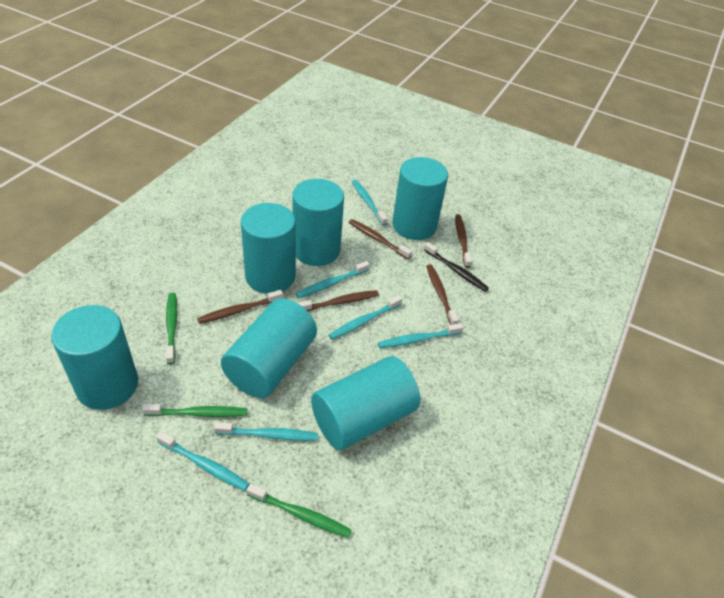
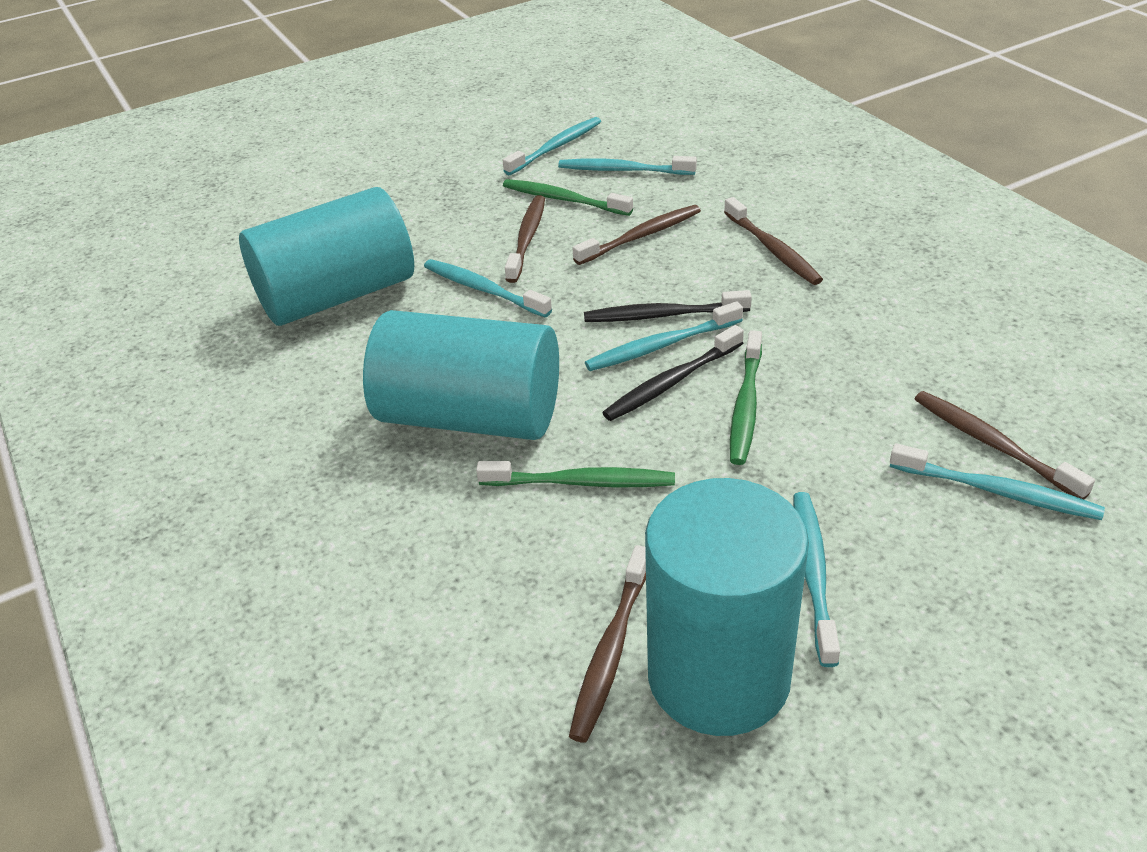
black toothbrush: [424,242,489,292] = 1 -> [584,290,752,322] [602,325,744,421] = 2
turquoise cylinder: [51,305,138,410] [221,298,317,398] [241,203,296,294] [293,179,344,266] [311,356,420,450] [392,157,448,240] = 6 -> [239,187,414,326] [363,310,559,440] [645,478,809,736] = 3

